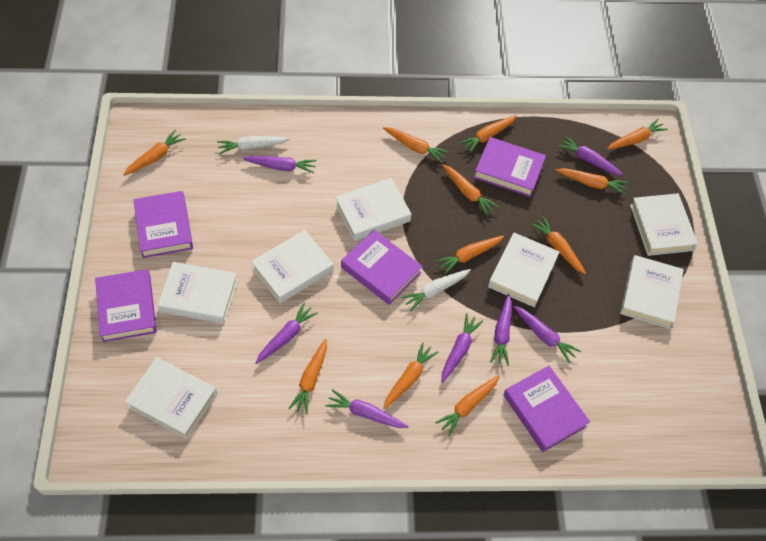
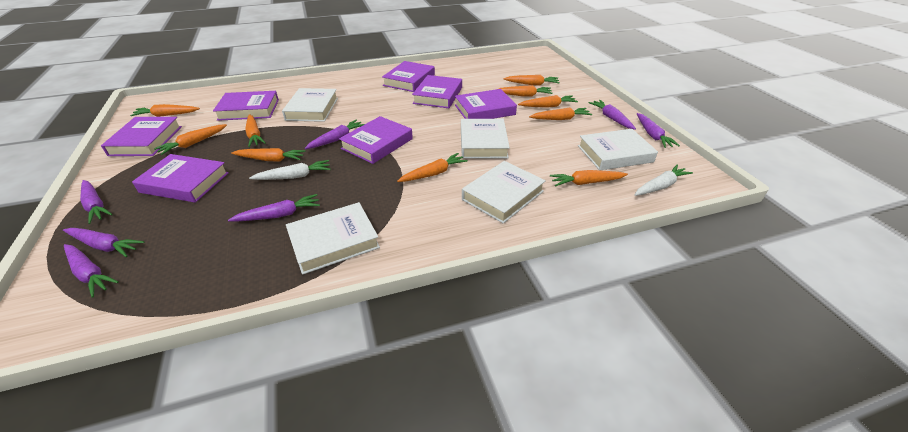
orange carrot: [123,130,186,176] [288,339,327,415] [383,127,449,163] [383,342,438,410] [435,375,500,436] [436,235,504,274] [442,164,499,216] [459,115,517,154] [530,216,586,274] [556,168,628,195] [607,119,668,150] = 11 -> [130,104,200,117] [154,124,227,155] [231,148,306,162] [245,114,266,147] [397,153,468,182] [499,85,553,97] [503,75,560,86] [518,95,578,108] [529,108,592,120] [550,170,628,186] = 10
purple book: [95,269,157,342] [133,191,193,258] [341,230,422,305] [474,137,546,197] [503,366,590,452] = 5 -> [101,117,182,156] [132,154,229,203] [213,91,279,121] [339,116,413,164] [382,61,435,92] [412,75,462,108] [455,89,517,119] = 7
white book: [125,357,217,439] [158,262,238,324] [251,230,333,303] [335,178,411,241] [488,233,559,307] [620,255,684,329] [630,193,698,256] = 7 -> [282,88,338,122] [286,202,380,275] [461,119,510,159] [462,161,546,224] [578,129,658,170] = 5

